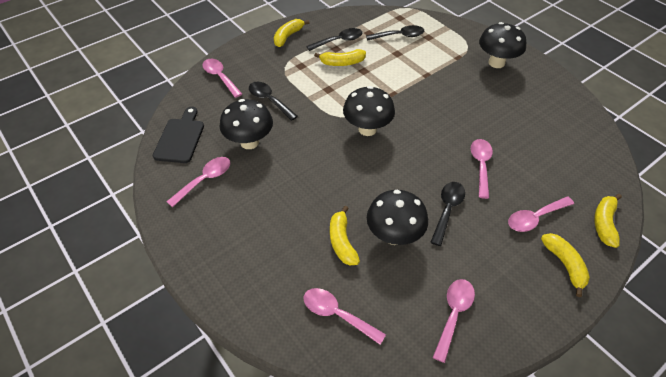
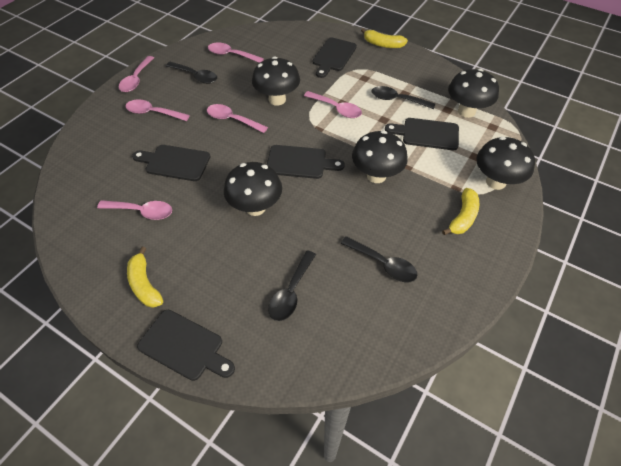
black cutting board: [153,107,204,163] = 1 -> [132,145,210,181] [137,310,235,381] [267,145,345,179] [313,37,357,78] [385,118,459,150] = 5
black mushroom: [220,99,273,149] [343,86,395,136] [367,190,428,245] [479,22,526,68] = 4 -> [224,162,282,216] [252,56,300,106] [352,131,408,183] [448,69,499,118] [476,137,535,190] = 5
yellow banana: [274,19,310,47] [314,49,366,66] [330,206,360,266] [541,233,590,297] [594,194,622,248] = 5 -> [127,247,163,308] [361,28,408,48] [442,188,479,235] = 3

